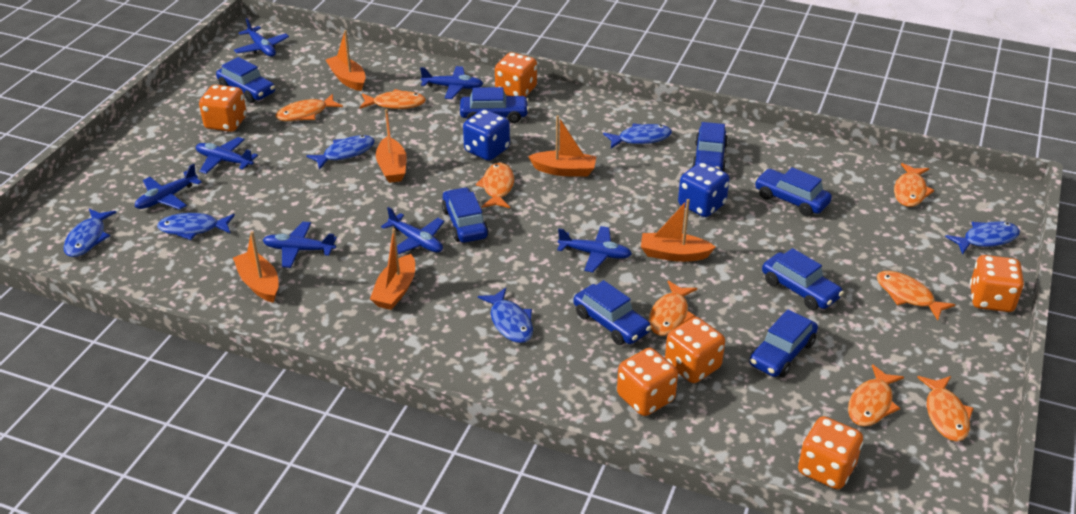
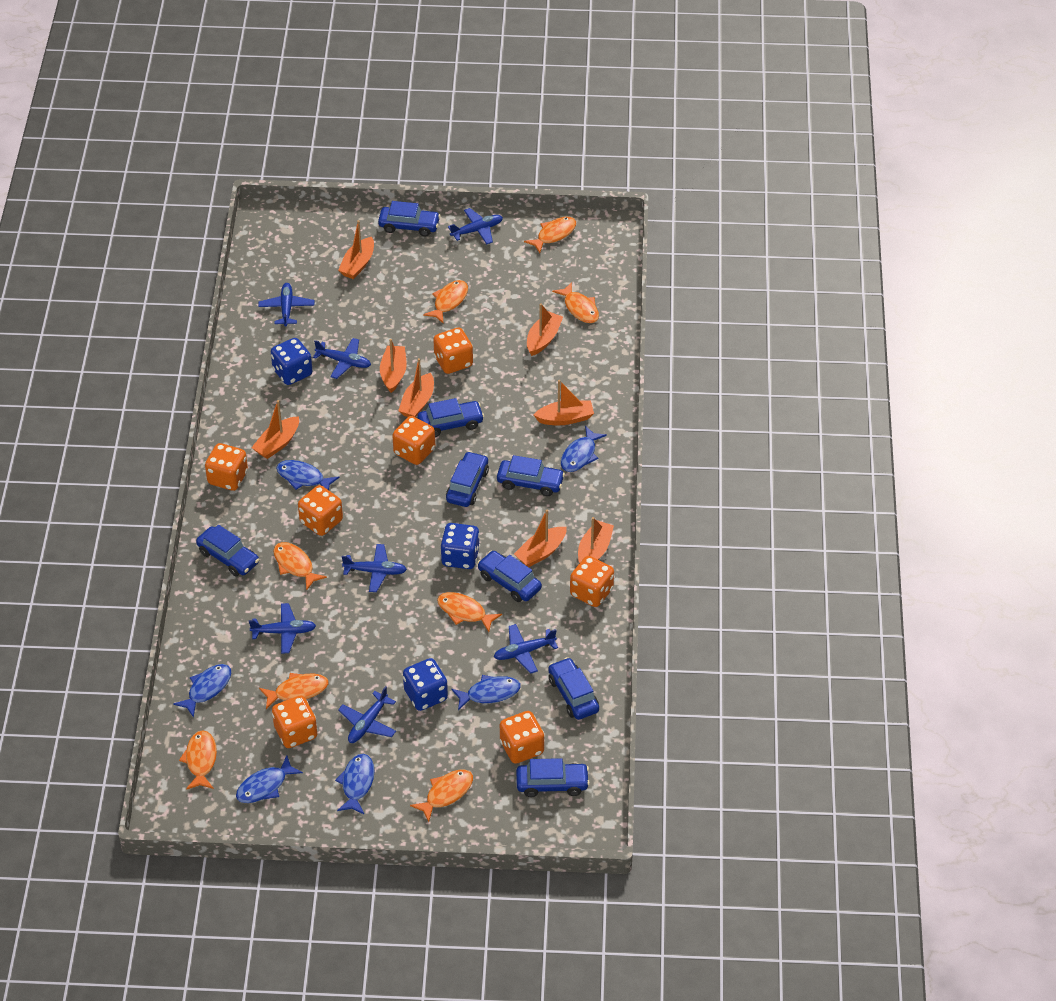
blue dice: [463,109,510,161] [678,162,729,217] = 2 -> [271,338,312,385] [403,658,448,711] [441,523,480,569] = 3
orange boat: [233,231,278,303] [326,30,366,91] [370,228,415,310] [376,109,407,183] [528,115,597,177] [641,199,716,262] = 6 -> [251,400,299,459] [338,220,374,279] [380,339,407,393] [398,358,434,417] [514,510,567,567] [527,303,563,356] [534,380,594,425] [578,517,614,563] = 8
orange dice: [199,85,247,132] [495,52,537,97] [617,348,678,416] [665,317,725,383] [798,416,863,489] [970,255,1024,312] = 6 -> [205,443,248,491] [272,696,317,748] [298,485,343,536] [392,416,435,465] [433,328,473,374] [500,711,544,764] [570,556,614,607] = 7

